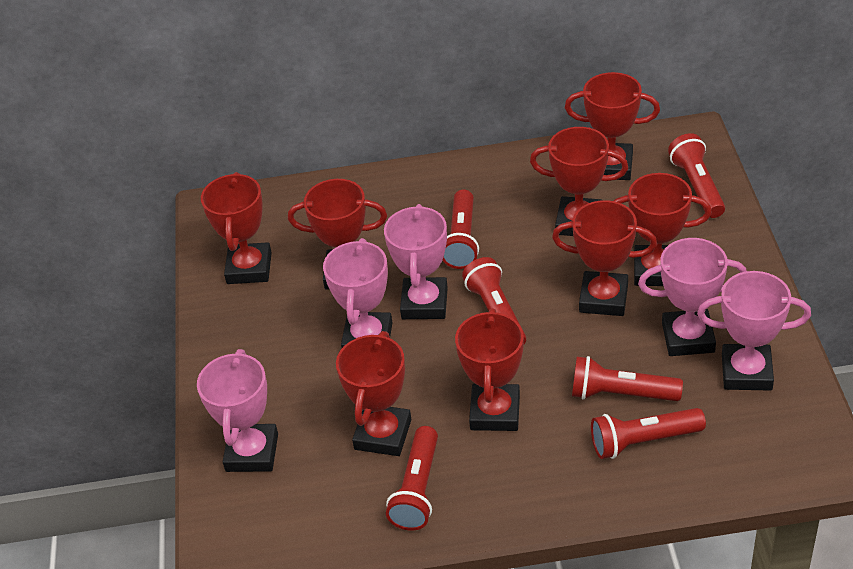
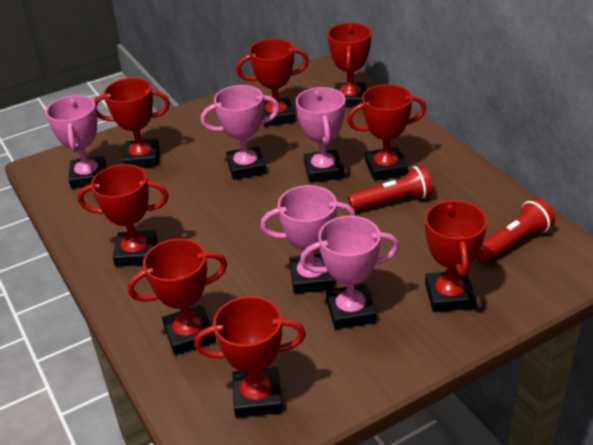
red flashlight: [386,426,438,531] [443,189,479,269] [462,257,526,344] [572,356,683,401] [591,408,706,459] [668,133,725,218] = 6 -> [348,165,433,211] [476,198,555,262] = 2

